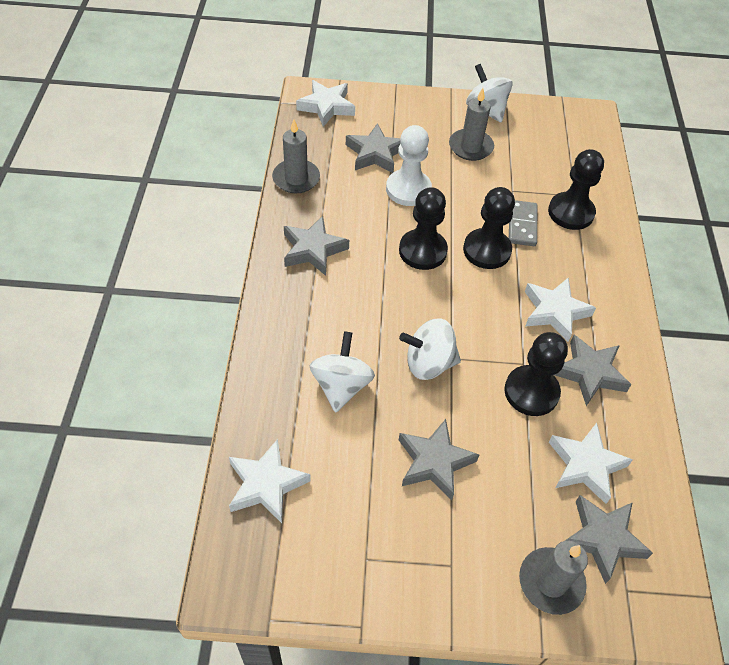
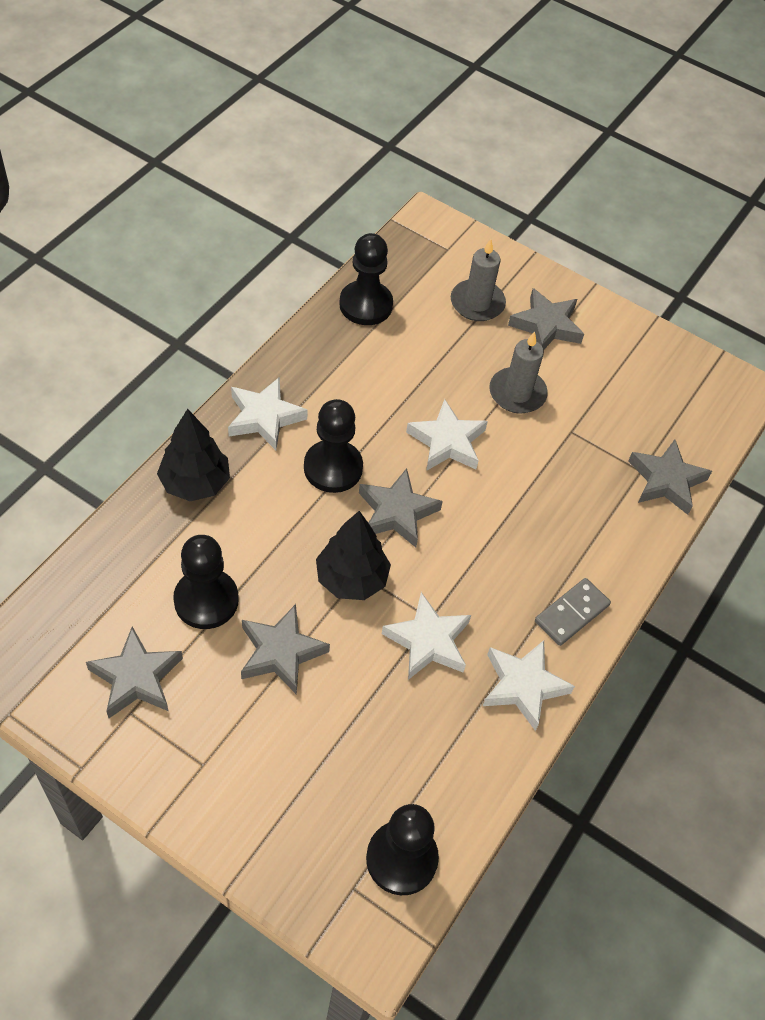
black tree: none = 0 -> [157,409,230,501] [316,511,391,600] = 2
grey candle: [272,119,320,193] [449,88,494,161] [519,541,588,615] = 3 -> [451,239,506,321] [489,331,548,413] = 2
white pawn: [386,125,432,206] = 1 -> none = 0
white spinning top: [310,331,375,412] [399,318,461,380] [466,64,513,122] = 3 -> none = 0

